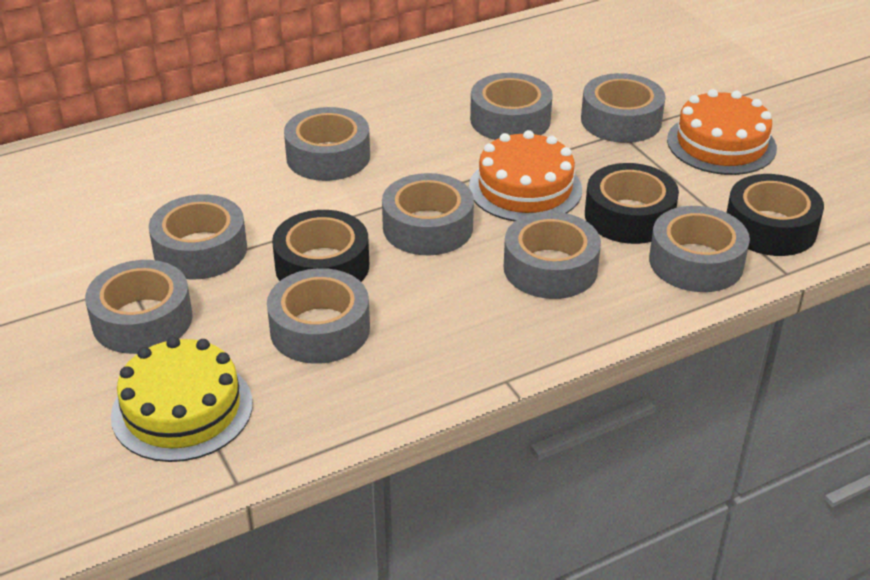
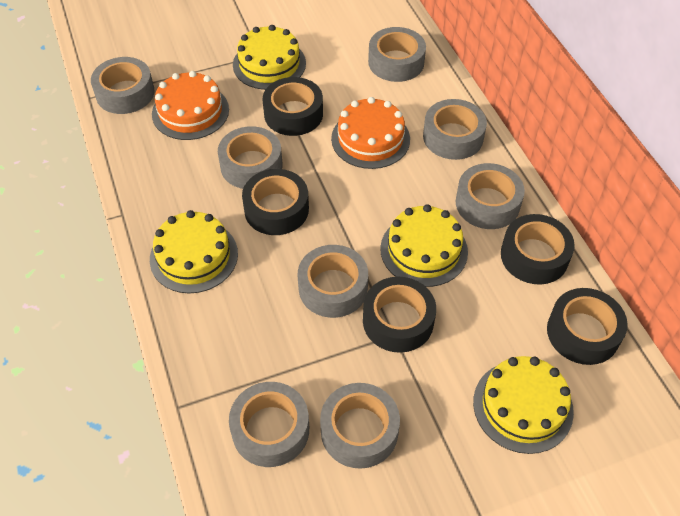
black tape: [272,210,369,282] [585,163,679,244] [727,174,824,256] = 3 -> [242,169,309,235] [263,77,323,136] [363,277,436,353] [501,214,575,284] [547,288,628,365] = 5
grey tape: [85,260,193,354] [149,194,247,279] [267,268,370,364] [284,107,370,181] [382,173,474,255] [470,73,553,140] [504,212,601,299] [581,73,665,143] [649,206,750,292] = 9 -> [91,57,155,114] [218,126,282,189] [229,382,309,467] [298,245,368,318] [320,383,400,469] [368,27,426,82] [423,99,487,160] [456,163,525,229] = 8
yellow cake: [111,337,253,462] = 1 -> [150,210,238,293] [233,25,306,90] [380,204,468,287] [473,356,574,454] = 4

